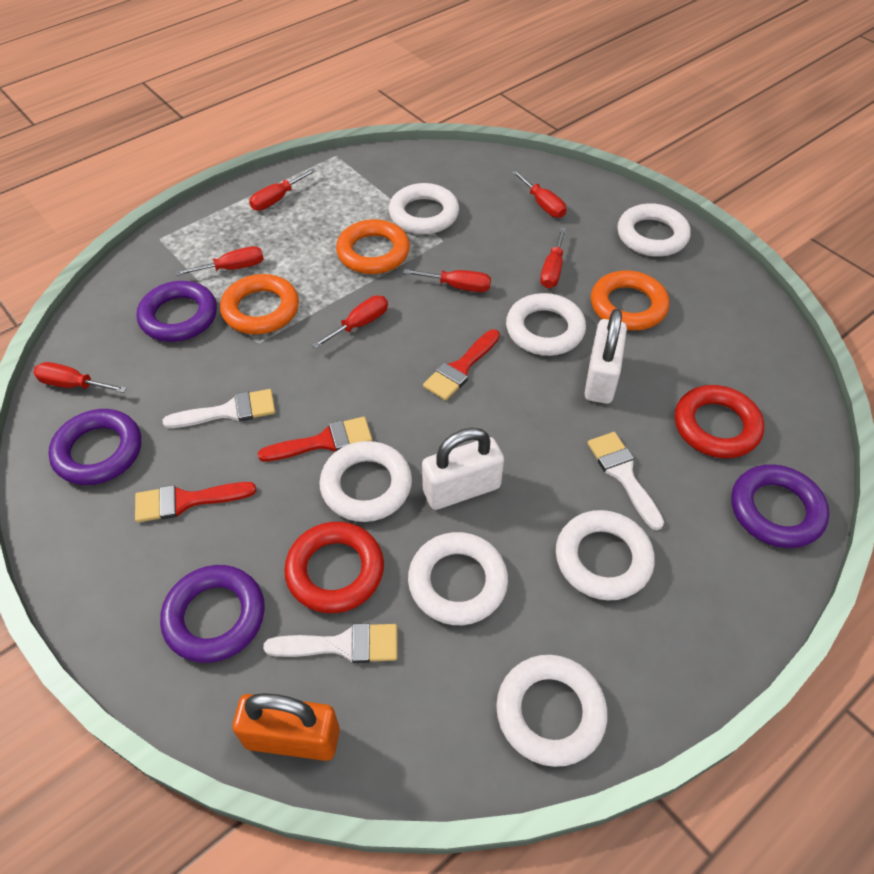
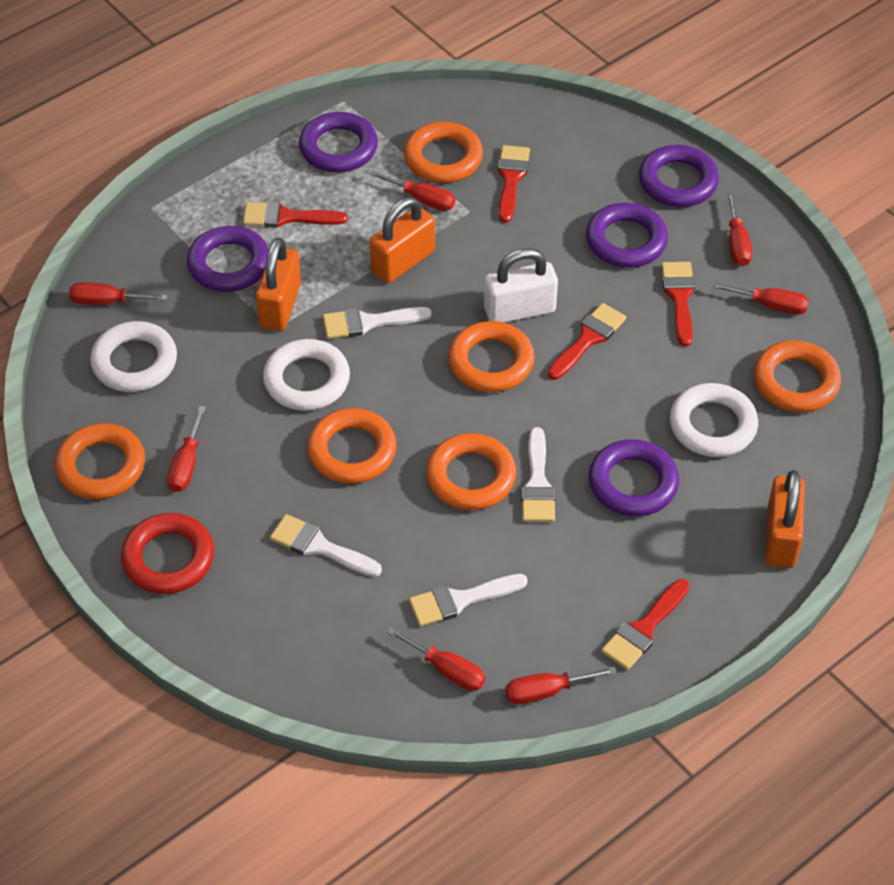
orange padlock: [232,693,340,761] = 1 -> [256,238,301,331] [370,197,435,283] [765,470,805,568] = 3
orange ring: [220,274,299,334] [336,219,410,274] [591,270,669,330] = 3 -> [55,423,145,499] [307,408,397,484] [404,122,483,183] [426,433,517,510] [448,321,535,392] [754,340,841,412] = 6
purple ring: [48,409,141,485] [137,281,217,342] [160,565,265,663] [731,464,829,548] = 4 -> [187,226,269,292] [299,112,378,172] [586,203,668,268] [589,439,679,516] [639,145,719,207] = 5
red brush: [135,482,256,522] [258,417,372,462] [423,329,500,400] = 3 -> [243,201,348,228] [498,145,530,223] [548,303,626,380] [601,579,690,670] [661,262,695,346] = 5
red ring: [284,522,384,613] [675,385,764,458] = 2 -> [121,513,214,594] = 1
white brush: [163,389,275,428] [263,623,397,663] [588,432,664,530] = 3 -> [270,514,382,577] [323,307,432,339] [409,574,528,626] [521,427,555,522] = 4
white padlock: [422,428,504,510] [584,309,627,404] = 2 -> [484,248,558,323] = 1
white ring: [319,441,412,522] [389,183,459,234] [408,532,508,625] [496,655,608,767] [506,293,586,356] [556,510,655,601] [617,203,691,257] = 7 -> [90,321,177,392] [263,339,350,411] [670,383,758,457] = 3

